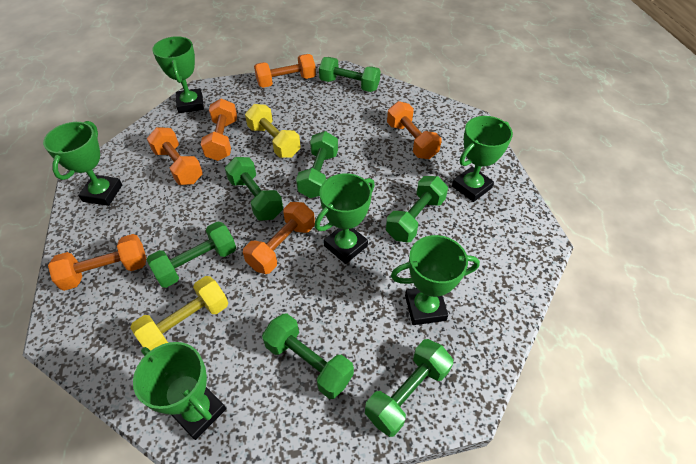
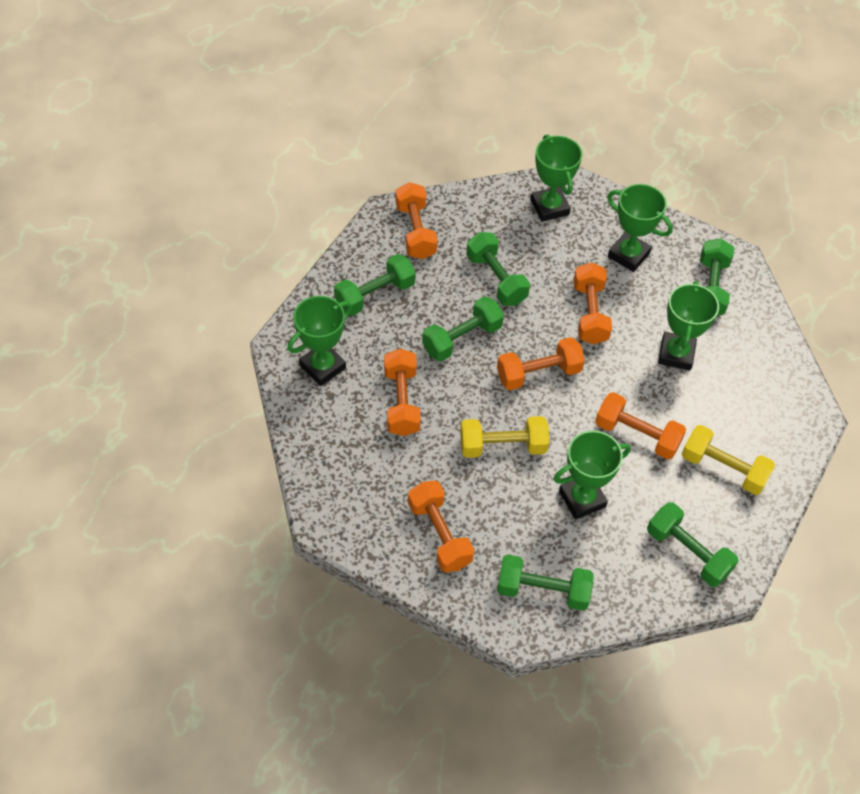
green dumbbell: [146,221,236,288] [225,157,283,221] [262,313,354,399] [296,131,338,198] [319,57,381,92] [365,339,453,437] [386,176,448,242] = 7 -> [334,254,416,316] [422,296,504,362] [466,232,530,306] [497,554,594,611] [647,502,739,587] [700,239,734,316] = 6
green trophy: [43,121,122,206] [133,342,226,440] [152,36,204,113] [315,173,375,264] [391,235,480,325] [452,116,513,202] = 6 -> [287,296,352,386] [531,134,582,222] [554,431,631,520] [607,184,673,272] [658,281,719,371] = 5

